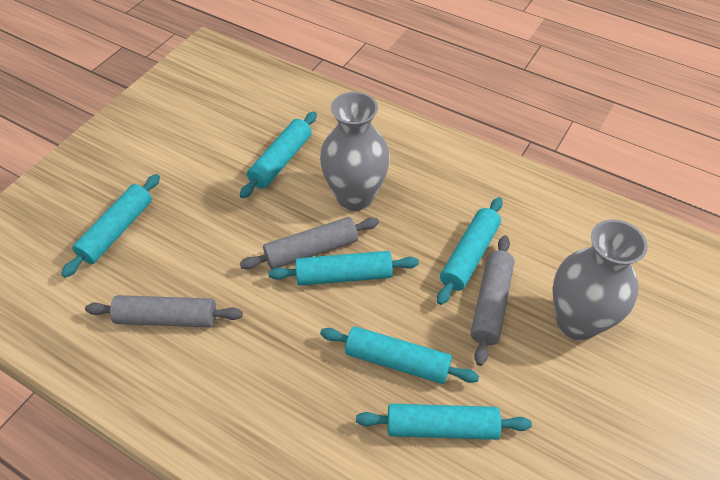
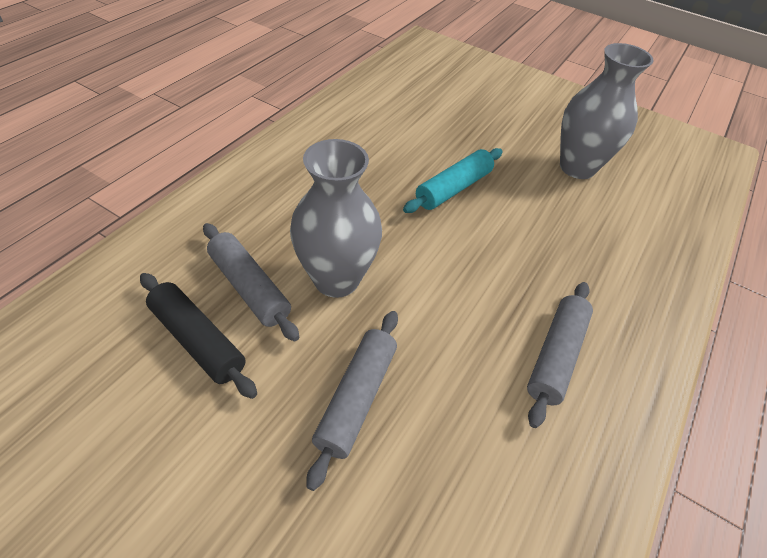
black rolling pin: none = 0 -> [140,273,257,399] = 1
turquoise rolling pin: [61,174,160,278] [240,111,317,199] [268,251,419,286] [320,326,479,384] [356,404,532,440] [437,197,503,305] = 6 -> [403,148,503,213] = 1

